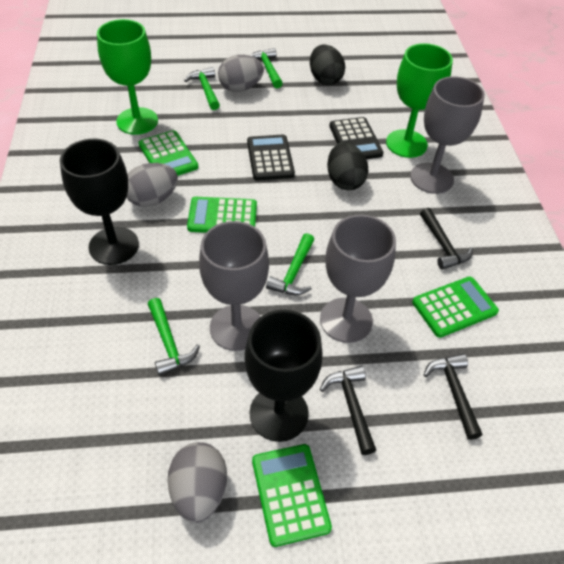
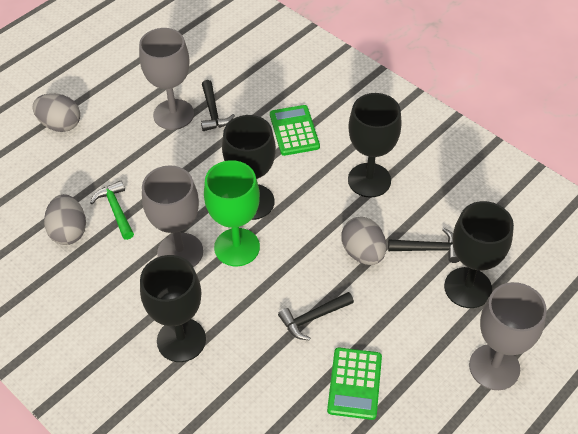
black calculator: [247,135,295,180] [329,117,383,159] = 2 -> none = 0
black egg: [310,44,345,85] [327,142,368,190] = 2 -> none = 0
black goblet: [60,139,139,265] [244,310,323,442] = 2 -> [140,255,206,362] [222,115,276,220] [348,93,402,198] [444,201,514,308] = 4
green calculator: [138,130,198,176] [187,197,257,233] [252,444,332,547] [412,276,499,338] = 4 -> [270,105,320,156] [327,347,382,420] = 2
green goblet: [97,19,158,135] [386,43,453,158] = 2 -> [204,160,260,266] = 1
green hammer: [148,298,200,376] [184,67,220,110] [250,48,283,88] [266,233,314,295] = 4 -> [90,180,134,240] = 1

